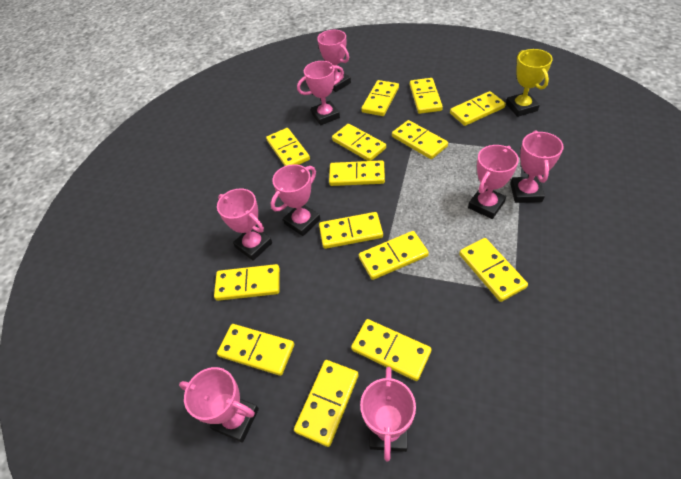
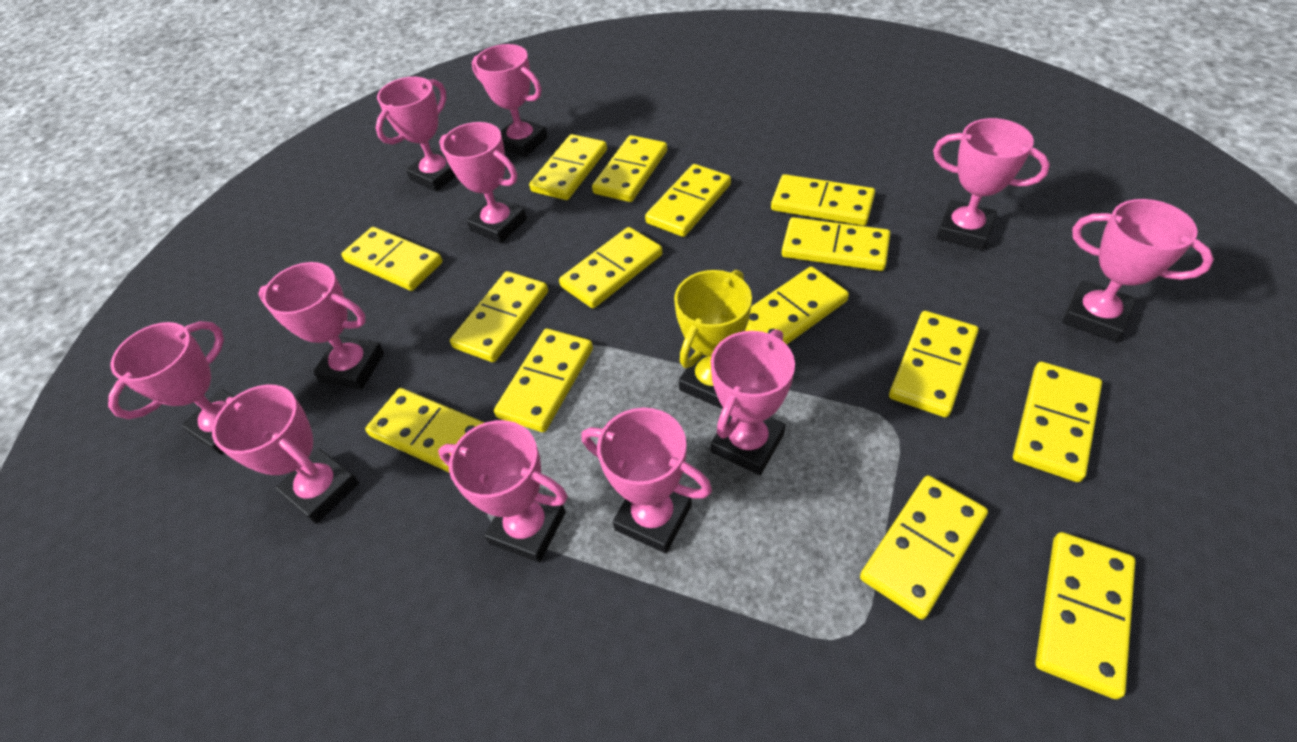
pink trophy: [179,367,259,442] [217,188,272,261] [271,164,321,236] [297,61,344,125] [317,30,351,92] [360,367,416,462] [468,145,519,219] [510,130,564,203] = 8 -> [108,321,235,455] [212,385,359,524] [258,262,384,390] [376,77,456,192] [438,420,568,563] [439,122,527,244] [472,44,548,157] [582,408,712,553] [710,329,795,475] [933,118,1050,250] [1062,199,1214,342] = 11
yellow domino: [214,264,280,301] [217,324,294,376] [266,128,310,166] [294,360,359,447] [319,212,383,249] [329,160,385,186] [332,124,386,161] [351,319,432,381] [359,231,429,280] [361,80,399,116] [392,120,448,159] [410,78,443,114] [450,91,506,126] [459,238,528,302] = 14 -> [341,227,442,291] [365,388,484,472] [450,271,548,362] [494,329,593,432] [529,134,607,200] [559,227,662,308] [592,135,667,202] [645,164,731,237] [745,266,849,345] [771,174,875,226] [782,217,890,271] [860,475,988,620] [889,311,979,417] [1013,362,1102,482] [1035,532,1136,699] = 15

